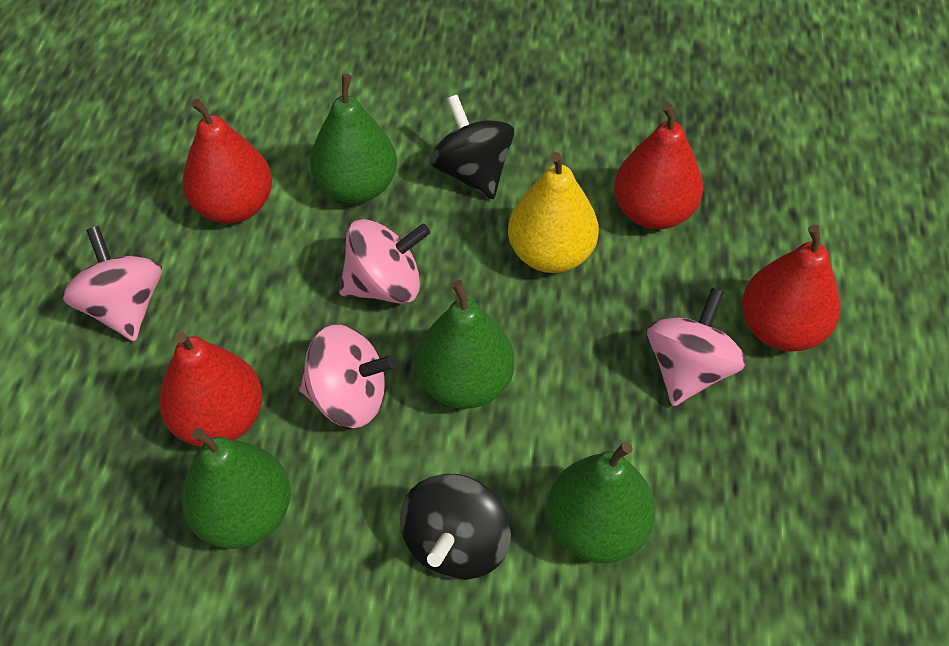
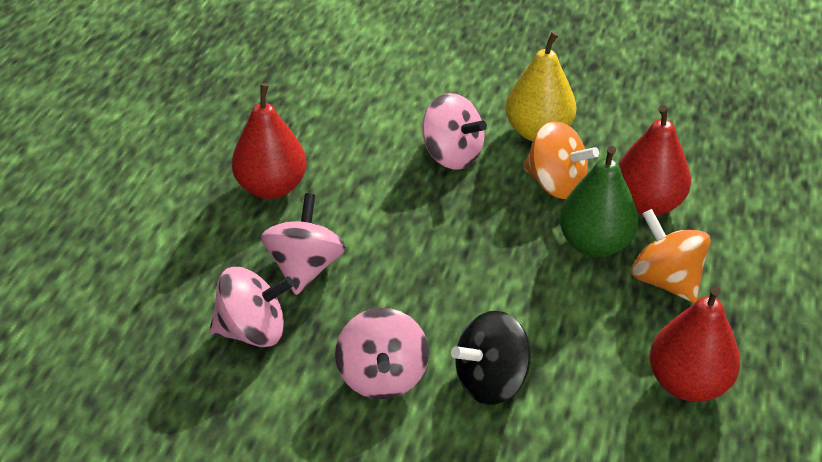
black spinning top: [400,474,511,580] [430,95,514,199] = 2 -> [451,311,531,405] = 1
green pear: [181,428,291,549] [310,74,397,204] [416,280,514,409] [547,442,655,563] = 4 -> [559,146,639,257] = 1
orange spinning top: none = 0 -> [523,121,599,199] [631,209,711,303] = 2
red pear: [159,331,263,447] [182,98,272,224] [614,103,703,229] [742,224,841,352] = 4 -> [232,83,307,199] [618,105,691,216] [649,286,740,402] = 3

